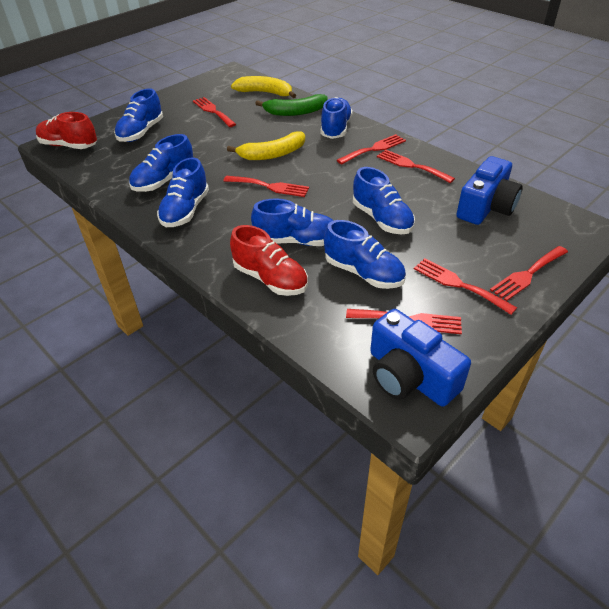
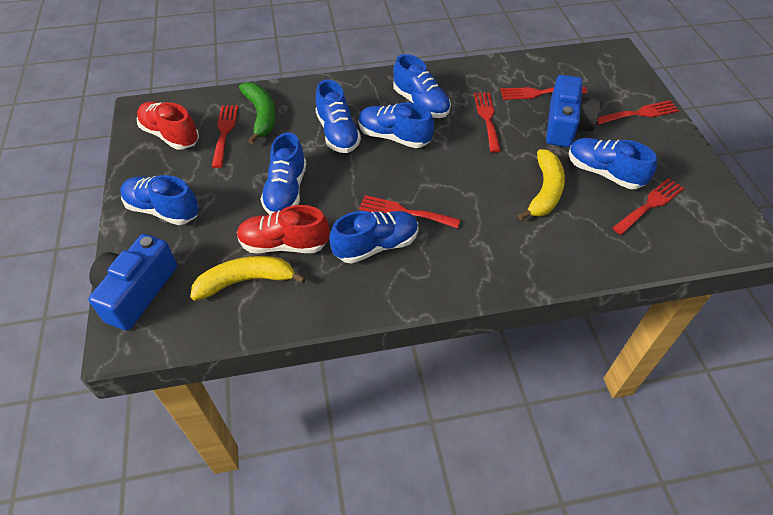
red fork: [193,97,236,127] [224,176,309,197] [337,134,406,164] [346,309,462,334] [377,150,455,183] [414,258,517,315] [490,246,568,301] = 7 -> [212,105,238,168] [359,195,460,228] [474,92,501,153] [500,87,587,100] [597,100,679,125] [612,178,684,235] = 6

